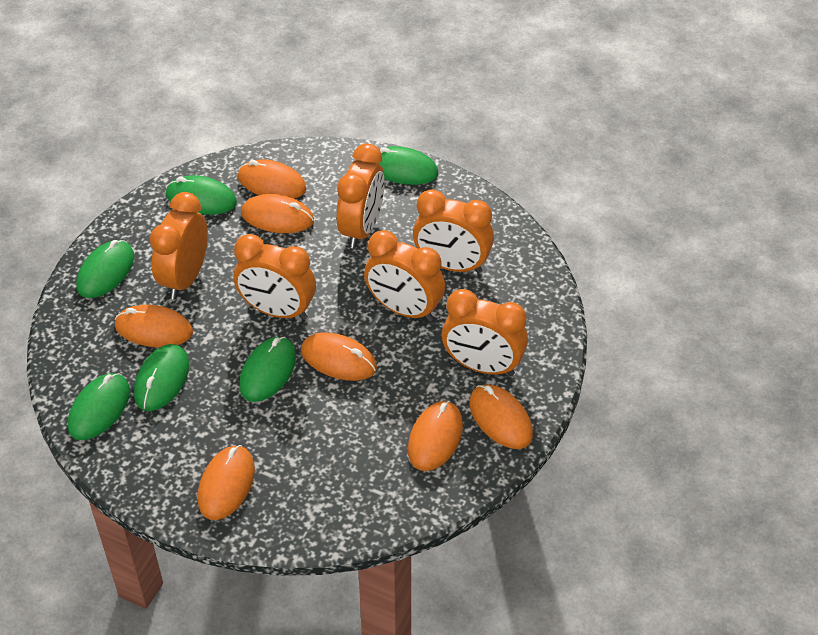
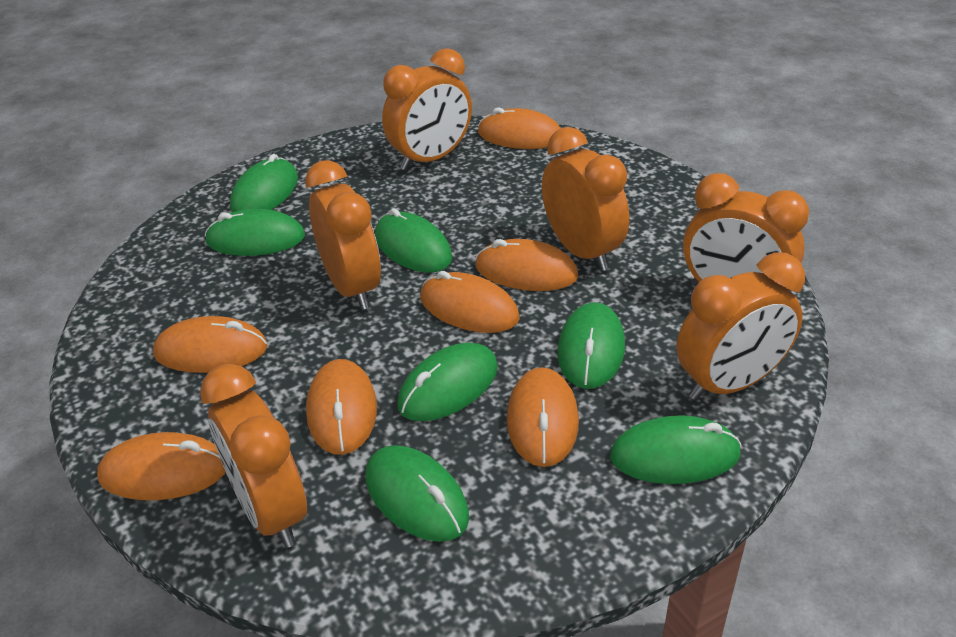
green mouse: [68,373,130,440] [76,240,134,298] [134,344,189,411] [166,175,237,215] [239,337,296,402] [378,146,438,185] = 6 -> [205,209,305,256] [230,154,298,212] [366,445,469,542] [375,208,452,273] [397,343,498,421] [557,303,625,389] [610,416,741,484] = 7

